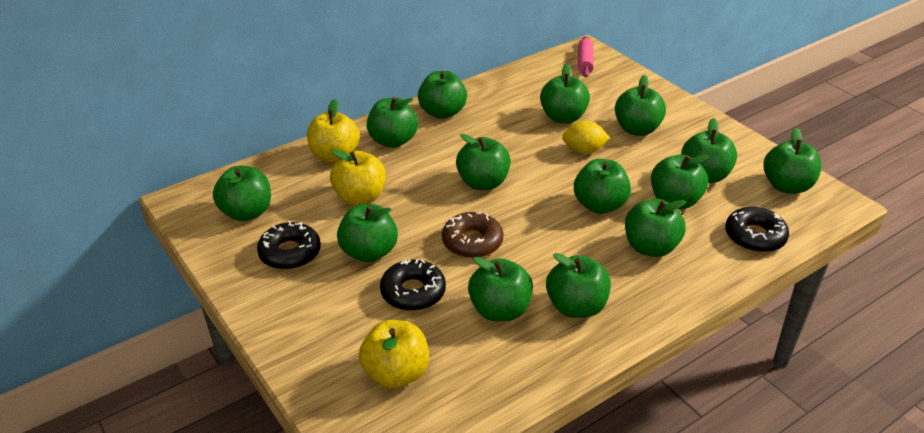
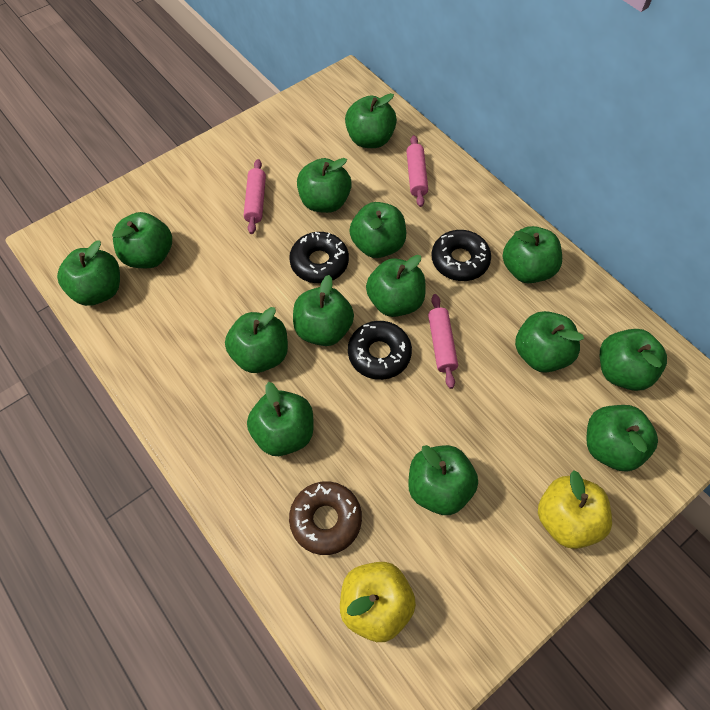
pink rolling pin: [578,36,594,77] = 1 -> [244,159,266,234] [406,135,428,207] [428,294,458,389] = 3
yellow apple: [307,99,360,162] [330,149,386,205] [359,320,429,388] = 3 -> [340,562,416,642] [538,470,612,549] = 2
yellow lemon: [562,121,610,154] = 1 -> none = 0

